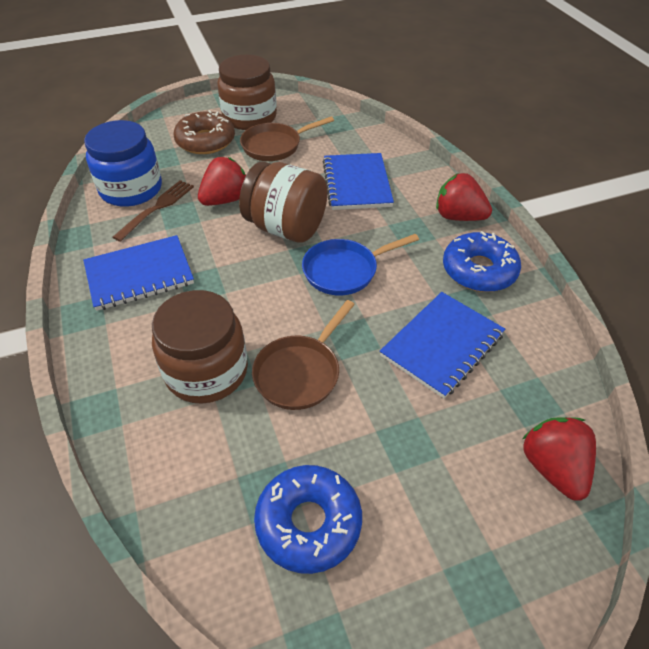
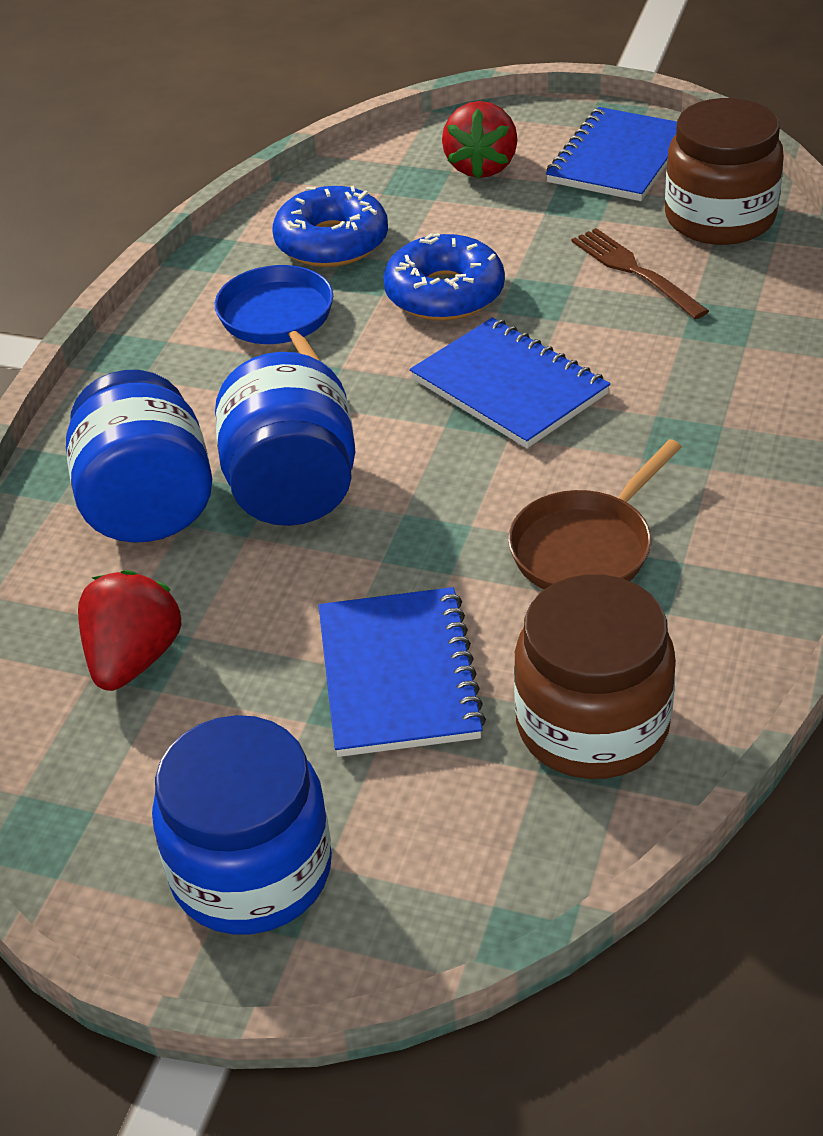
blue jar: [84,120,162,207] = 1 -> [66,370,212,543] [152,715,332,934] [215,352,356,526] = 3
brown donut: [174,110,235,154] = 1 -> none = 0
brown jar: [152,290,248,404] [217,55,277,130] [239,162,327,242] = 3 -> [514,574,676,779] [665,98,784,245] = 2
brown pan: [240,116,334,161] [252,300,355,410] = 2 -> [508,439,682,590] = 1
red strawberry: [198,157,246,206] [436,173,492,221] [523,417,596,501] = 3 -> [78,570,181,691] [442,101,517,179] = 2

